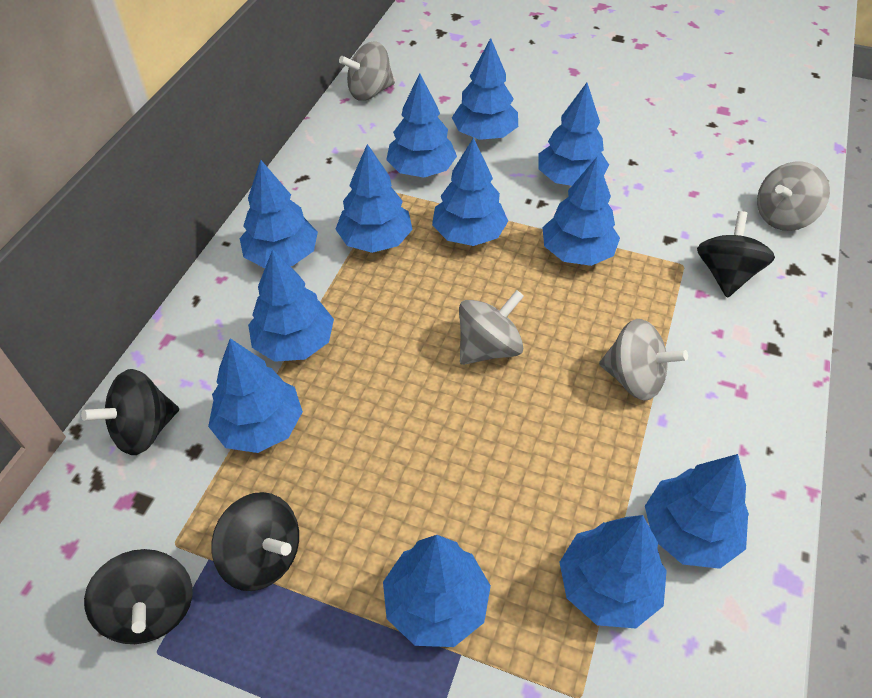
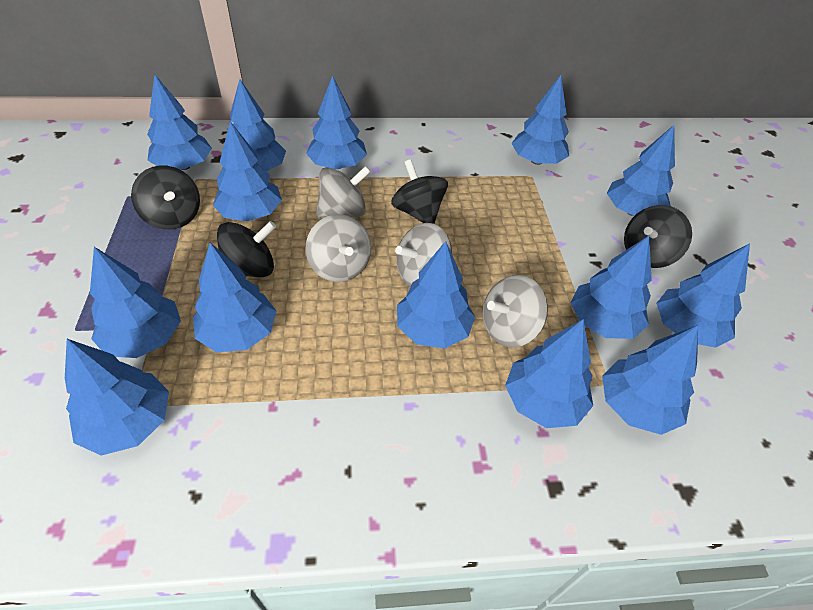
blue tree: [208,338,303,453] [240,160,318,268] [248,249,334,362] [336,144,413,253] [383,535,491,647] [386,73,457,178] [432,137,508,246] [452,38,518,140] [539,83,609,186] [542,157,620,266] [559,515,667,628] [645,454,749,569] = 12 -> [65,339,169,456] [90,247,181,358] [147,74,212,170] [193,243,276,352] [213,121,282,221] [230,79,286,171] [306,76,367,169] [397,241,475,349] [505,319,593,428] [511,75,569,165] [571,236,652,339] [602,325,698,435] [607,125,675,216] [656,244,750,348] = 14

